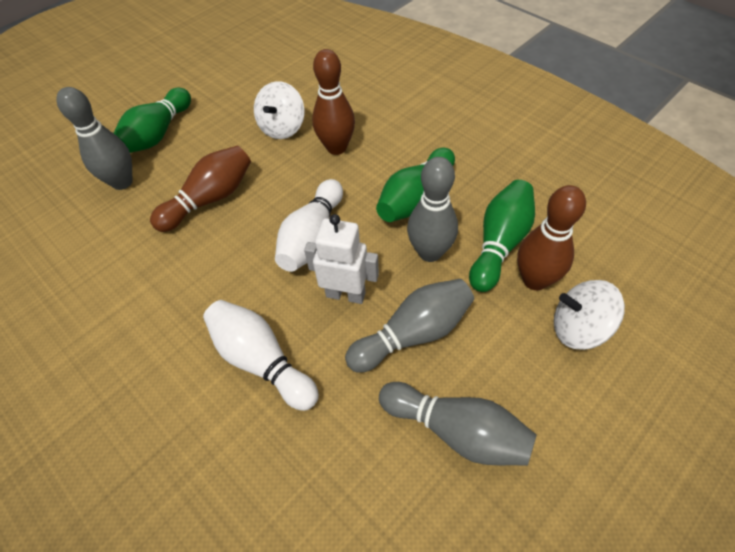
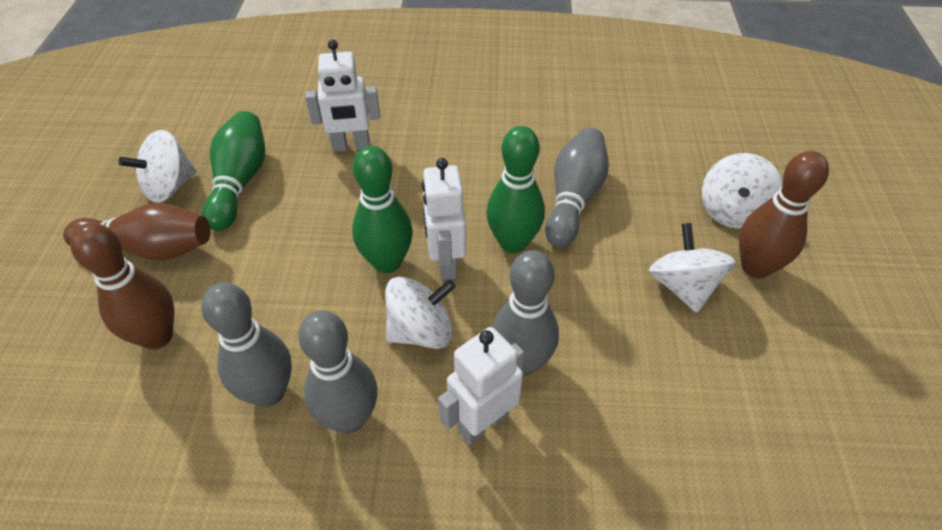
white bowling pin: [203,300,319,411] [275,179,343,272] = 2 -> none = 0
white robot: [304,214,379,304] = 1 -> [305,40,380,152] [422,158,466,280] [438,327,524,445] = 3
white spinning top: [254,81,304,139] [554,280,625,350] = 2 -> [118,130,197,203] [385,277,455,349] [649,223,736,313] [702,153,783,229] = 4

